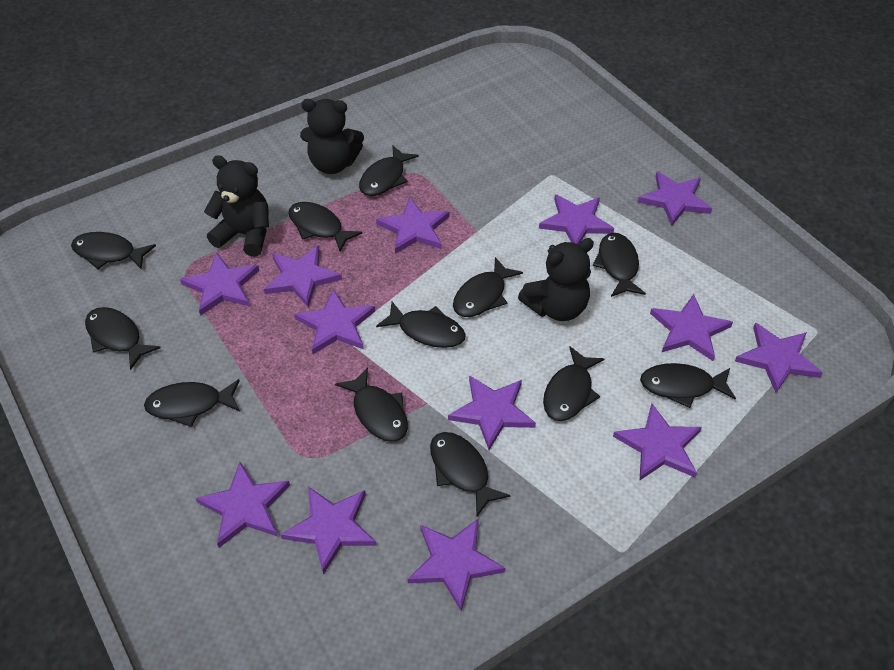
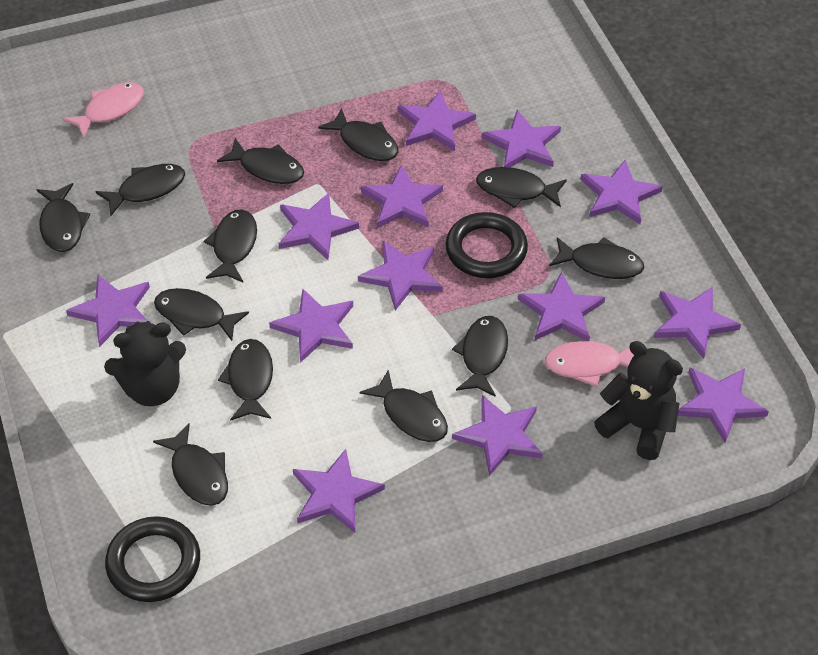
black ring: none = 0 -> [105,516,200,602] [445,212,528,278] = 2
black teddy bear: [204,155,269,256] [300,99,364,174] [518,238,594,321] = 3 -> [104,321,186,406] [594,341,683,460] = 2
pink fish: none = 0 -> [62,82,144,139] [545,341,634,387] = 2

